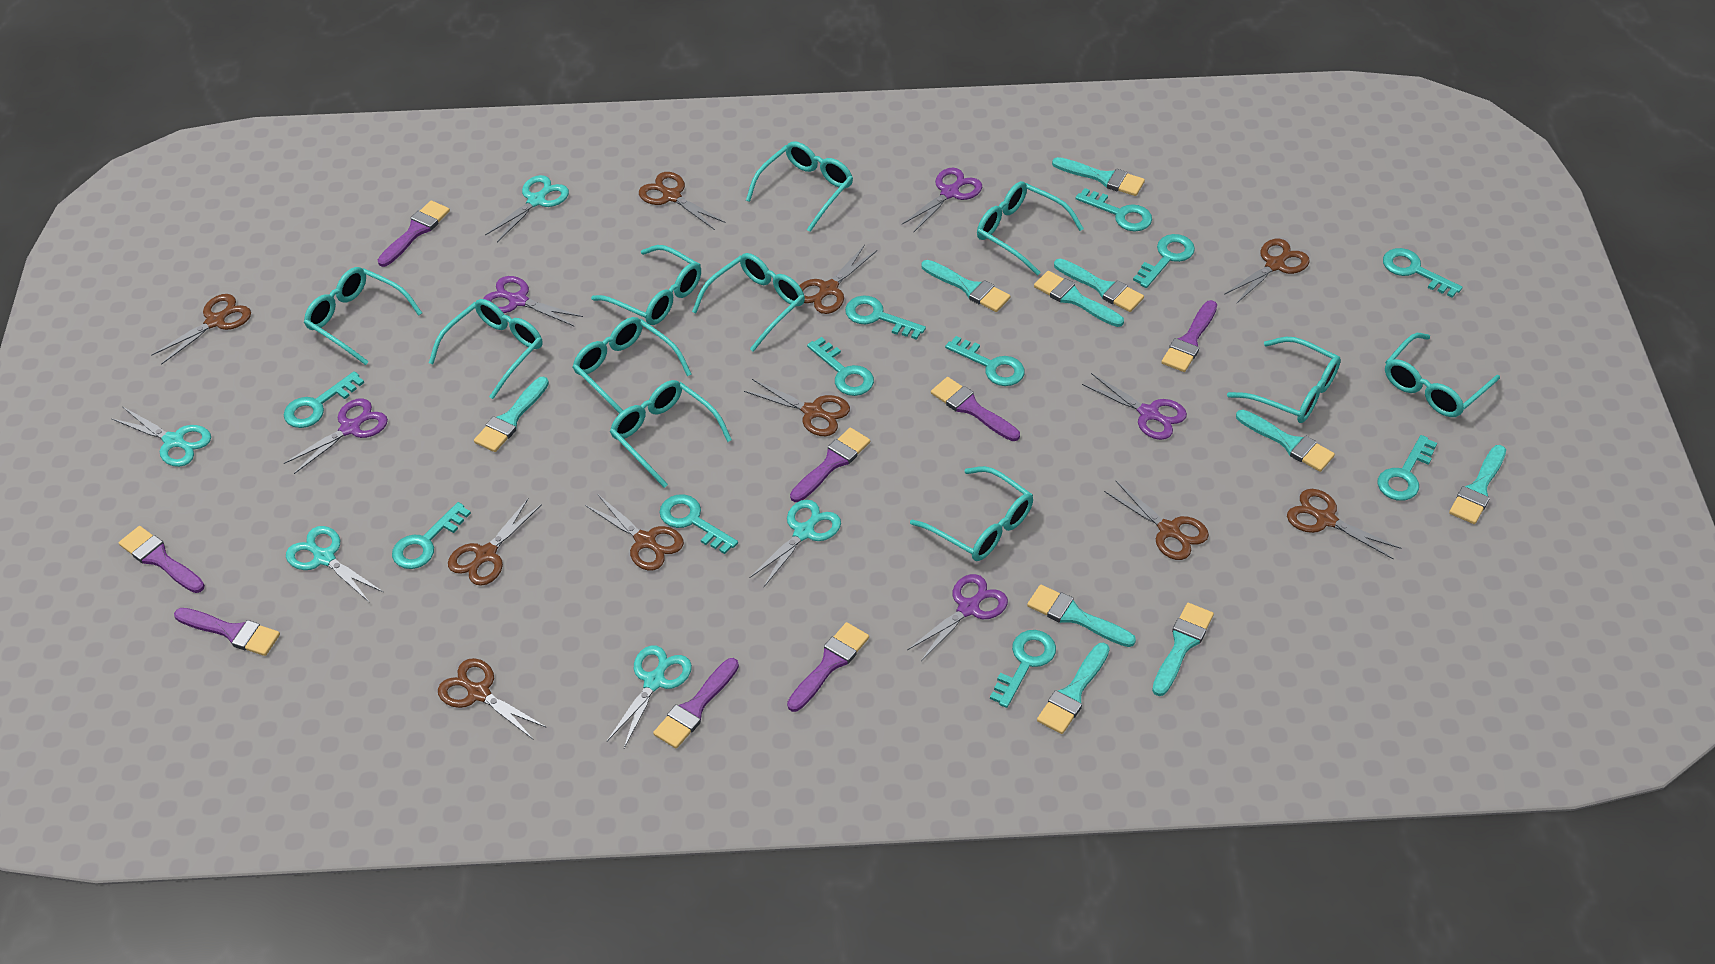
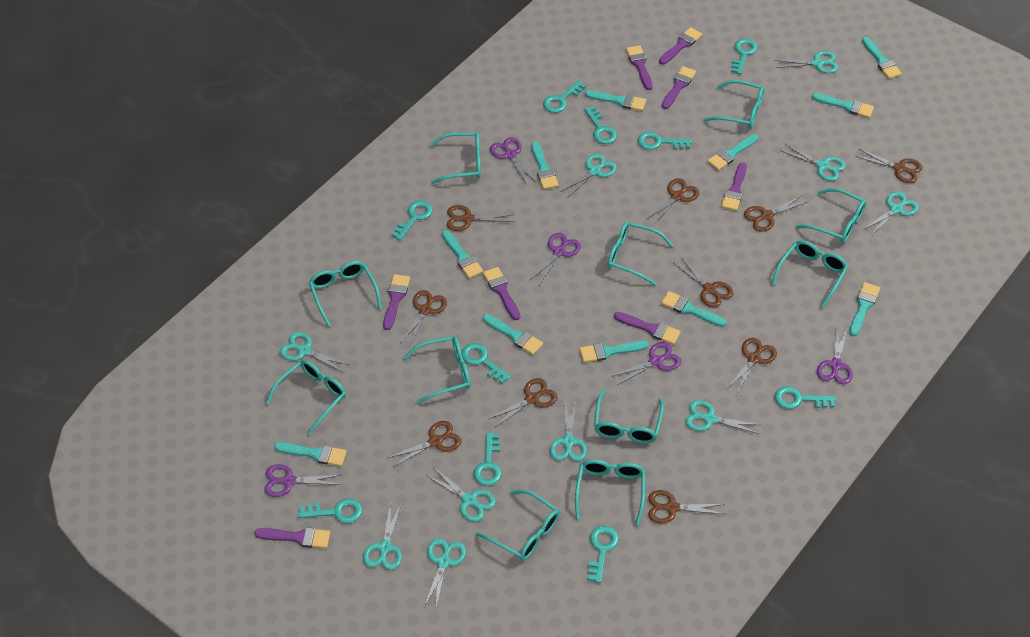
turquoise brush: [474,376,549,452] [921,260,1010,312] [1027,585,1136,647] [1034,271,1124,327] [1037,643,1110,734] [1052,157,1145,196] [1054,258,1144,312] [1152,603,1214,696] [1236,410,1335,472] [1449,445,1506,524] = 10 -> [274,442,347,466] [442,230,483,278] [483,314,543,355] [531,141,559,189] [579,341,649,363] [585,90,646,111] [661,291,727,327] [707,134,759,170] [812,93,874,118] [849,282,880,336] [862,37,902,79] = 11
turquoise key: [284,371,364,428] [392,502,471,569] [659,494,738,554] [807,337,874,396] [845,296,926,340] [945,336,1025,386] [990,630,1056,708] [1075,188,1152,231] [1133,234,1195,288] [1378,435,1437,501] [1383,248,1463,298] = 11 -> [299,498,362,523] [392,201,433,240] [462,343,511,384] [474,433,502,486] [543,80,586,113] [584,106,617,144] [588,526,619,583] [638,131,691,150] [731,38,757,74] [775,386,836,409] = 10
turquoise scissors: [111,407,211,467] [286,526,383,603] [485,175,569,242] [607,646,692,748] [749,500,841,587] = 5 -> [280,332,350,372] [363,500,402,570] [424,538,466,609] [426,468,496,522] [550,399,587,461] [560,154,617,198] [685,400,760,434] [774,51,838,73] [780,144,846,181] [863,191,919,236] = 10

